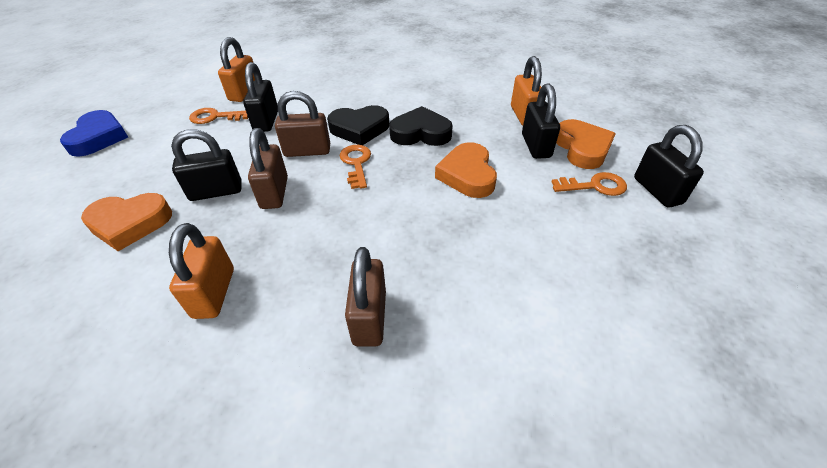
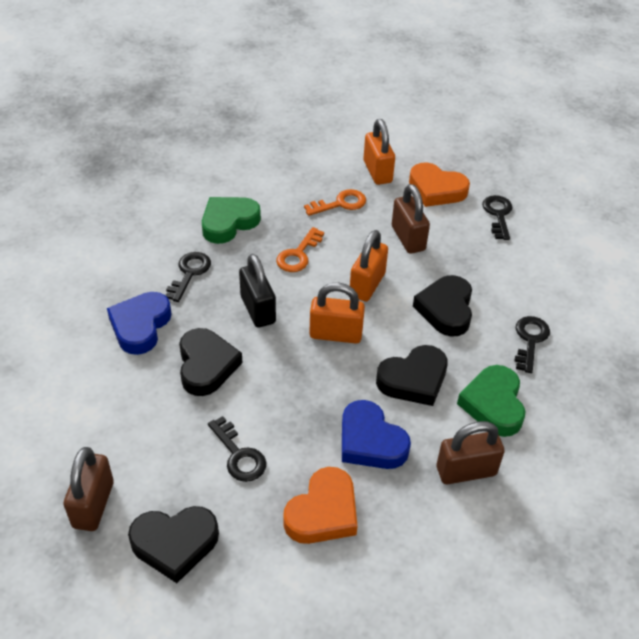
black heart: [327,105,389,145] [389,106,453,146] = 2 -> [128,506,219,583] [179,328,243,396] [376,345,448,406] [413,275,472,337] = 4
black key: none = 0 -> [165,252,211,302] [208,416,266,482] [482,195,512,240] [514,316,550,373] = 4
black padlock: [171,129,242,201] [243,62,278,132] [522,83,560,159] [634,125,704,208] = 4 -> [239,254,276,328] = 1
blue heart: [60,110,128,157] = 1 -> [107,292,171,355] [342,400,411,469] = 2
green heart: none = 0 -> [202,197,261,244] [457,365,525,437] = 2
orange heart: [81,193,172,251] [435,142,497,198] [556,119,616,169] = 3 -> [283,467,358,544] [409,162,470,207] = 2
orange key: [189,108,248,124] [340,145,371,189] [551,172,627,196] = 3 -> [276,227,324,272] [304,189,366,216] = 2

